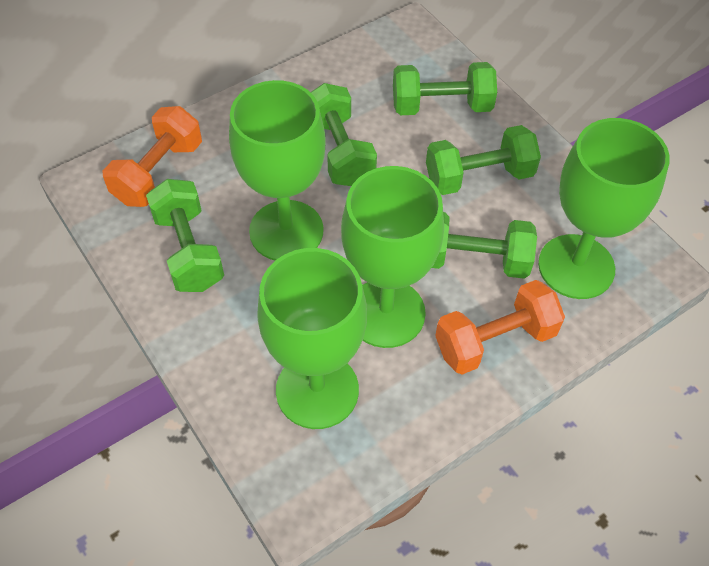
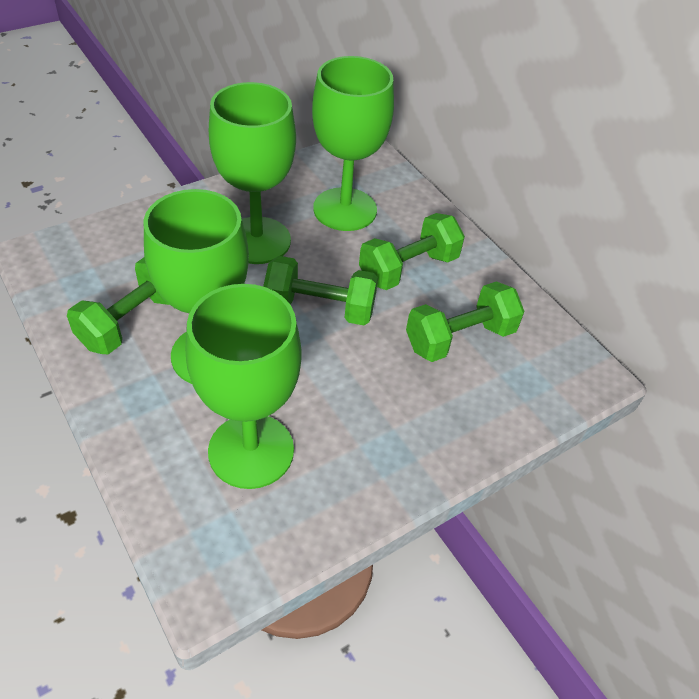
green dumbbell: [146,179,224,292] [311,83,377,186] [393,62,497,115] [426,125,541,195] [432,212,537,279] = 5 -> [67,258,170,354] [263,256,378,325] [359,213,465,290] [406,281,525,362] = 4
orange dumbbell: [103,106,202,207] [435,280,565,375] = 2 -> none = 0

